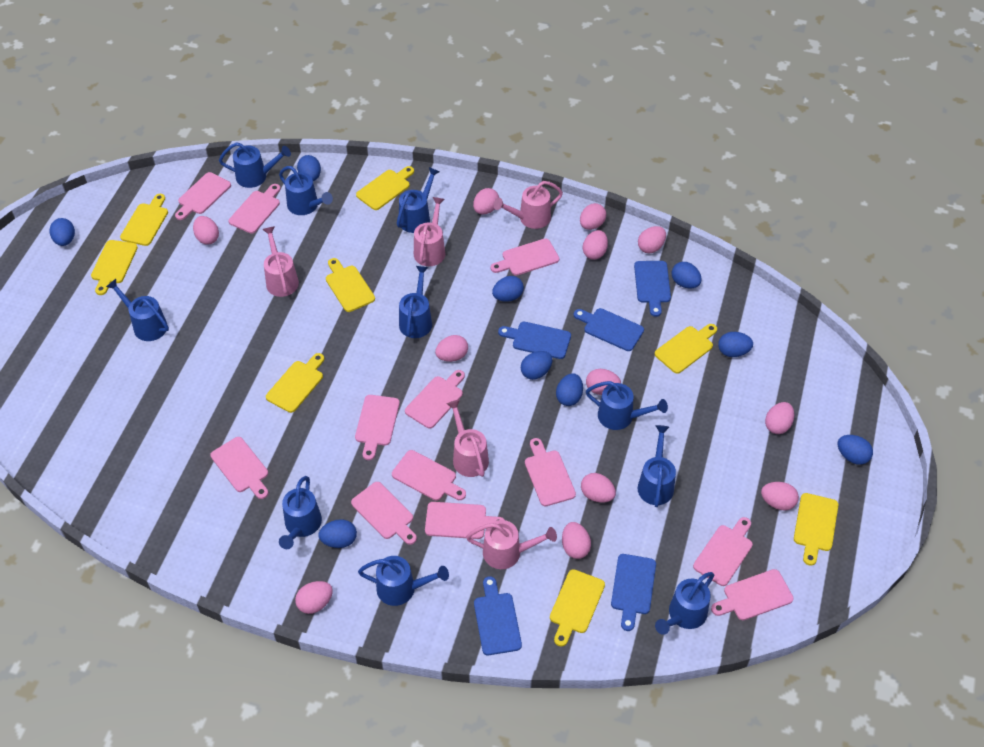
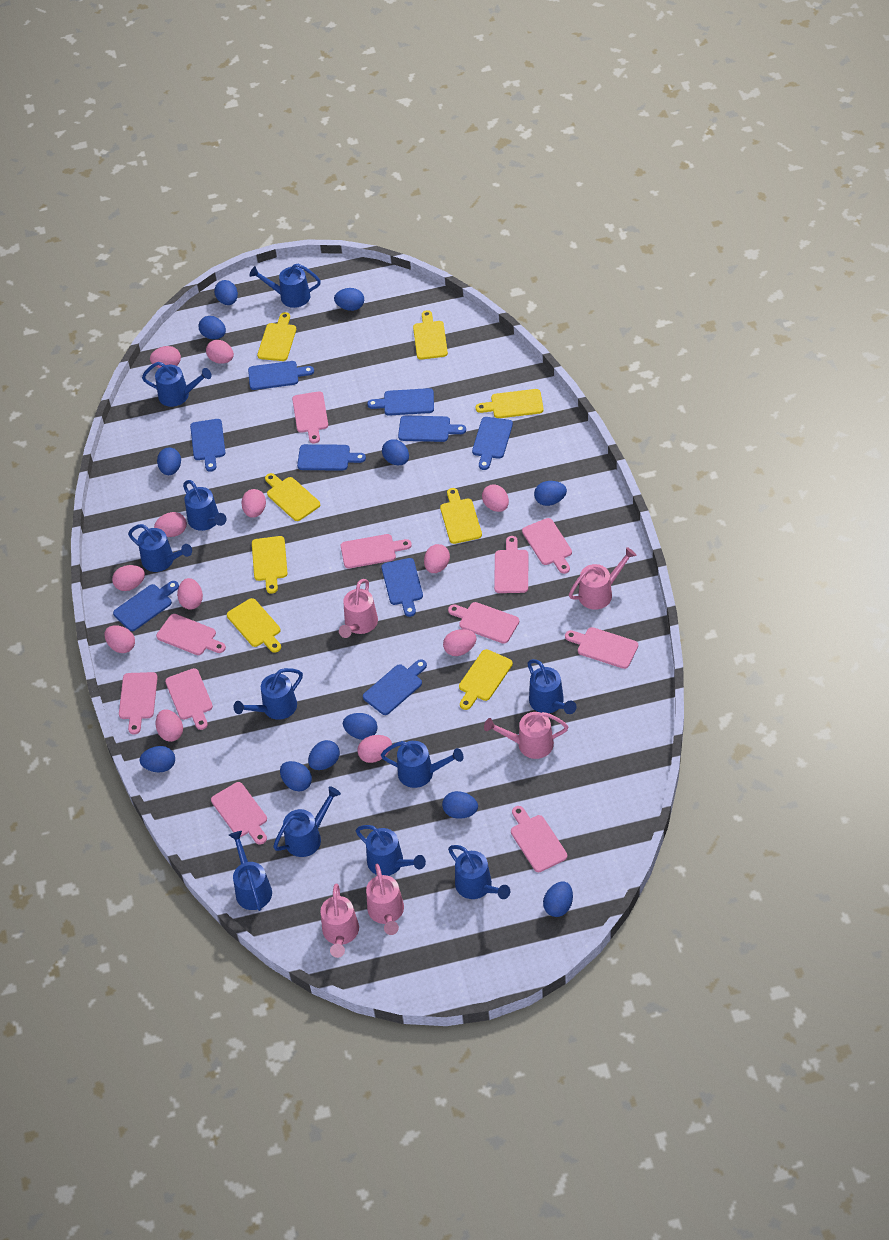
blue cutting board: [474,576,522,655] [498,322,571,359] [574,308,644,351] [611,554,656,631] [634,261,671,317] = 5 -> [113,581,179,631] [190,419,225,472] [248,361,314,390] [297,444,366,471] [363,659,427,715] [367,388,434,416] [381,558,423,617] [398,415,466,442] [472,417,513,470] = 9
blue egg: [50,218,75,246] [297,155,321,181] [318,519,357,548] [492,276,524,302] [521,351,553,380] [556,373,583,406] [672,262,702,288] [718,332,753,357] [838,435,873,465] = 9 -> [139,746,175,772] [157,448,181,475] [199,316,226,339] [214,280,238,305] [280,761,312,791] [308,740,340,770] [334,288,364,311] [343,713,378,740] [382,439,409,465] [442,791,478,819] [534,481,567,506] [543,882,573,917] = 12
blue watering can: [106,279,169,341] [219,142,291,188] [279,166,333,215] [279,476,322,549] [358,556,449,606] [397,167,440,233] [399,266,432,338] [586,381,668,430] [638,425,676,507] [655,572,714,635] = 10 -> [128,524,192,572] [142,362,212,407] [183,480,227,531] [229,831,272,911] [234,668,303,720] [249,264,321,308] [273,786,341,857] [356,825,426,876] [381,741,463,788] [448,845,510,899] [527,659,576,714] = 11
pink cutting board: [175,172,231,220] [210,437,268,499] [228,184,281,234] [351,482,417,545] [355,395,400,460] [392,450,466,501] [405,370,465,429] [425,502,504,539] [491,238,559,276] [525,438,576,506] [693,517,753,586] [711,569,793,620] = 12 -> [119,672,158,735] [156,614,226,655] [165,668,213,730] [211,782,267,845] [292,391,328,443] [341,534,412,569] [448,602,519,644] [494,536,528,593] [511,806,567,872] [522,518,572,574] [565,627,638,669] = 11

